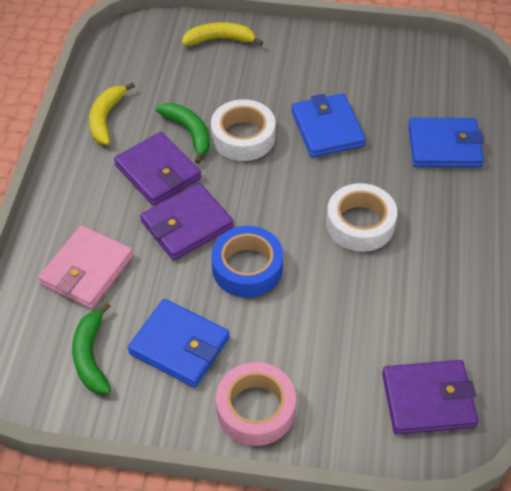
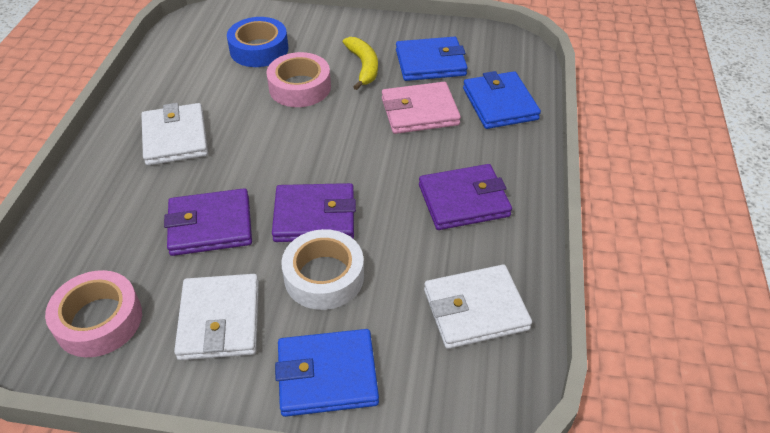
green banana: [72,302,111,394] [156,103,210,164] = 2 -> none = 0
pink tape: [216,362,296,446] = 1 -> [45,270,142,357] [266,52,331,107] = 2
white tape: [211,99,275,161] [326,183,397,252] = 2 -> [281,229,364,310] = 1
white wallet: none = 0 -> [141,103,208,166] [174,274,259,360] [424,265,532,349] = 3
yellow banana: [89,82,135,145] [182,22,263,46] = 2 -> [343,37,378,90] = 1

